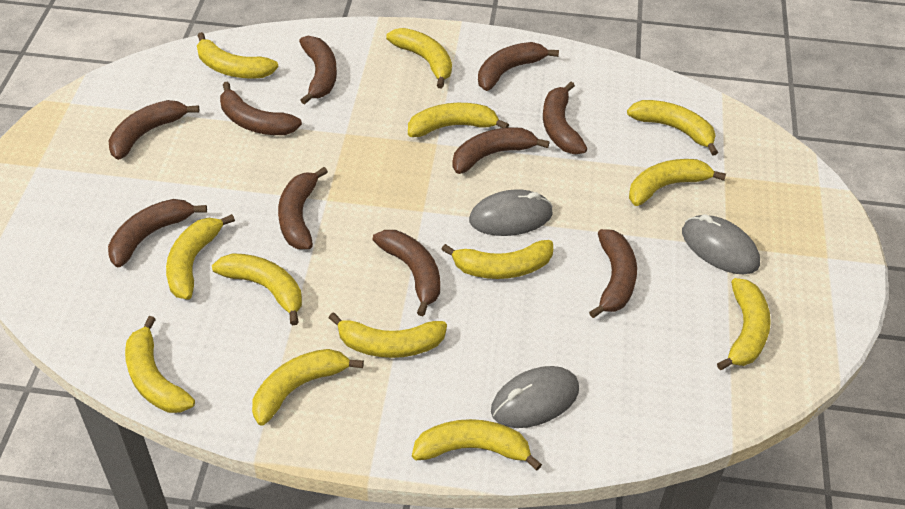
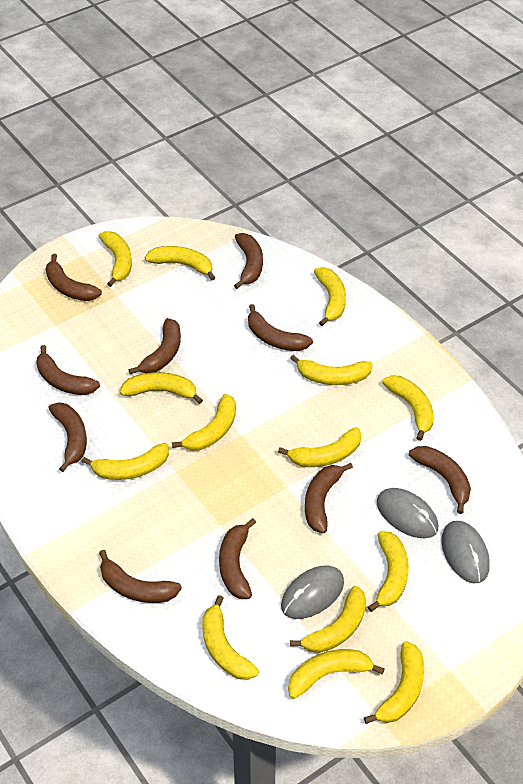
yellow banana: [125,316,195,413] [166,214,235,300] [197,32,279,79] [212,253,302,325] [252,349,364,426] [329,313,447,358] [386,28,452,88] [408,103,509,137] [412,419,542,471] [441,240,553,279] [627,100,718,156] [629,159,726,206] [717,278,771,370] = 13 -> [82,443,169,480] [99,231,132,287] [120,372,203,404] [145,246,215,280] [172,394,236,451] [202,595,259,680] [278,427,361,467] [288,649,385,699] [290,355,373,385] [290,586,366,653] [314,267,346,326] [364,641,424,724] [368,531,409,612] [382,375,434,441] = 14

